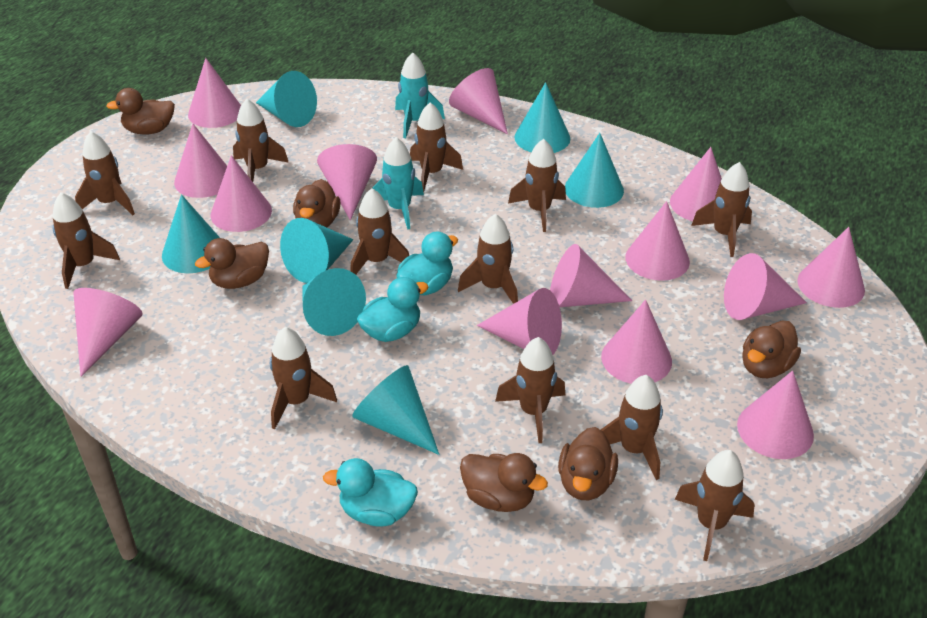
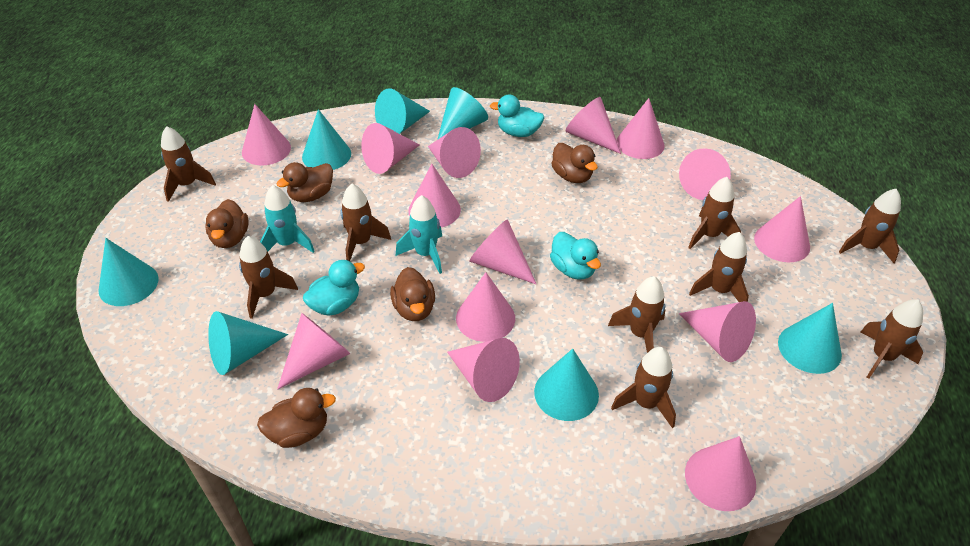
brown duck: [106,88,175,135] [195,238,269,289] [293,179,340,227] [460,453,548,512] [558,427,618,500] [742,321,801,378] = 6 -> [205,199,249,248] [257,388,336,448] [276,162,333,202] [390,267,435,321] [551,143,598,183] = 5
brown rocket: [52,192,120,289] [75,131,135,215] [233,99,289,182] [270,327,337,429] [350,188,409,275] [410,102,463,192] [458,213,518,304] [495,337,565,443] [508,139,566,232] [601,375,663,480] [675,450,755,561] [691,162,752,257] = 12 -> [161,126,216,202] [239,236,298,319] [341,184,391,261] [608,276,666,353] [611,347,676,428] [688,177,741,249] [689,232,749,302] [839,189,901,263] [861,299,923,378] = 9

